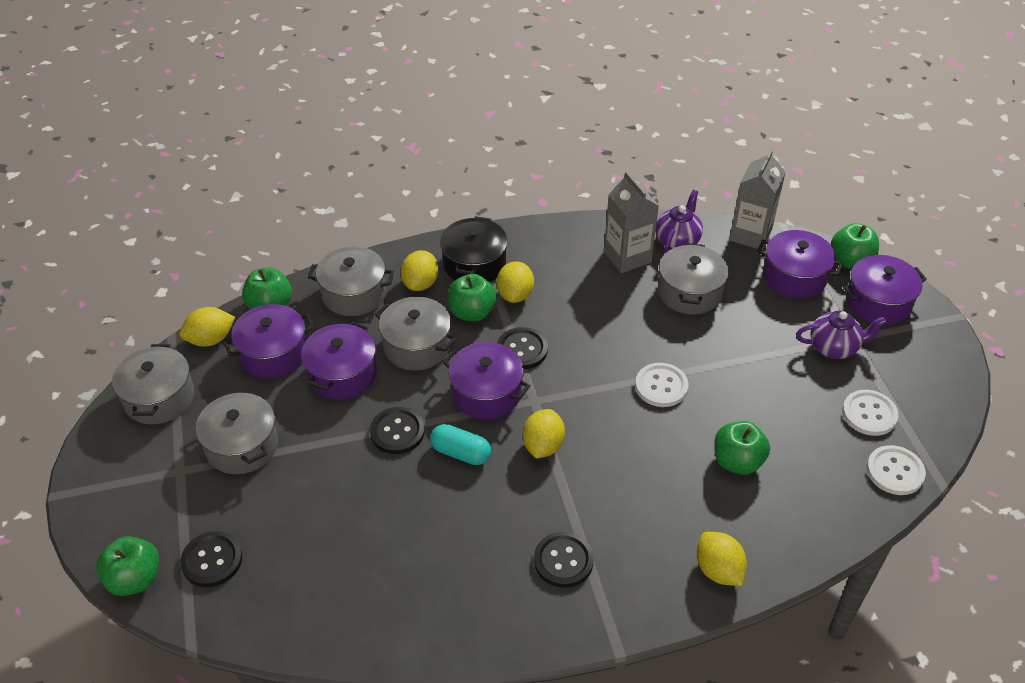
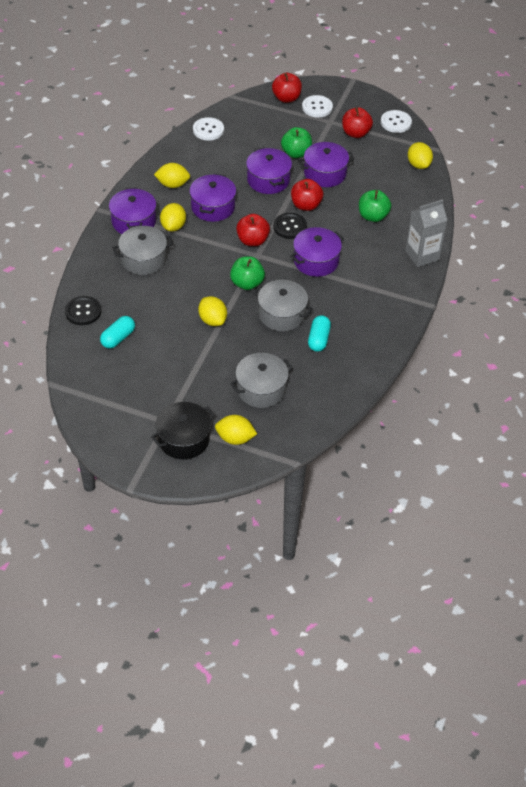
black button: [180,531,242,587] [370,407,425,454] [497,327,548,369] [534,532,594,588] = 4 -> [65,296,101,325] [273,213,307,239] = 2
green apple: [96,536,159,596] [242,267,292,309] [448,274,497,321] [714,421,770,475] [831,223,879,269] = 5 -> [230,256,265,290] [281,127,312,158] [359,190,391,222] = 3
grey carton: [604,171,659,273] [729,149,786,250] = 2 -> [405,199,447,267] = 1
grey pot: [112,344,194,424] [196,392,278,474] [308,246,394,316] [375,297,457,371] [658,243,729,315] = 5 -> [112,226,173,275] [230,353,293,408] [253,280,313,331] = 3
purple teapot: [656,190,703,253] [796,311,887,359] = 2 -> none = 0
red apple: none = 0 -> [236,214,270,246] [272,73,302,103] [291,179,323,211] [342,107,373,138] = 4
turquoise capsule: [430,424,491,465] = 1 -> [100,316,135,349] [308,315,331,352] = 2

